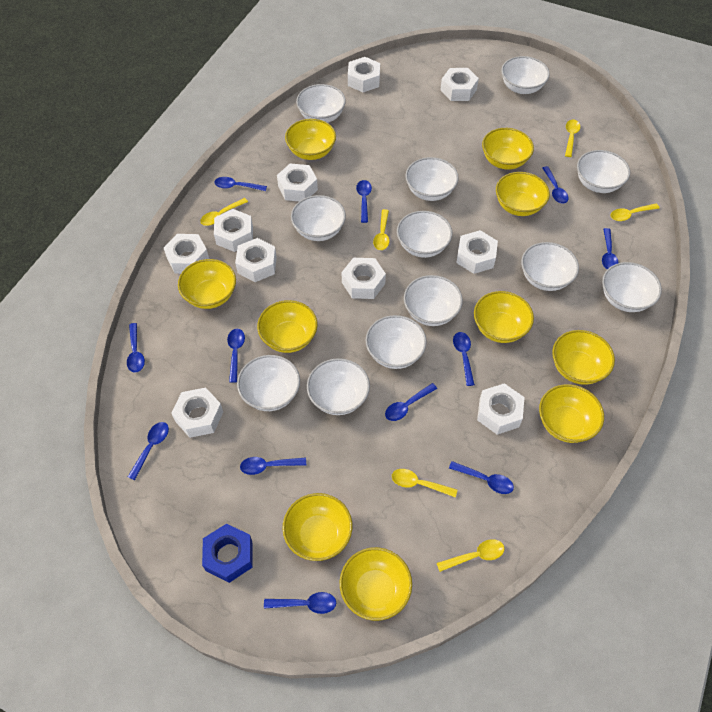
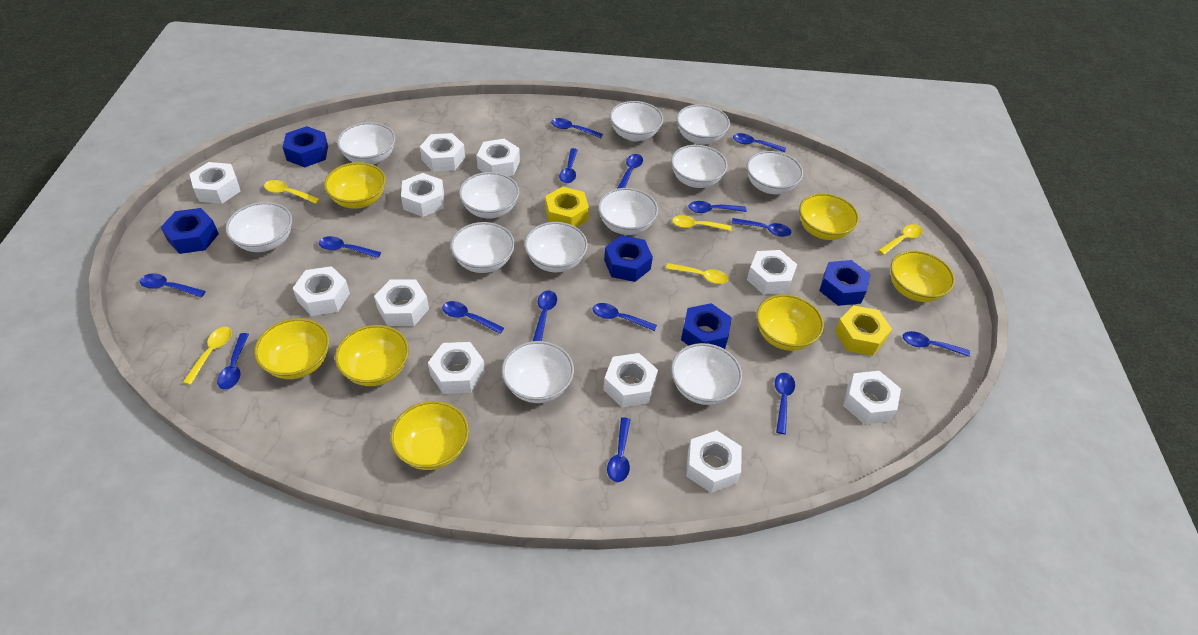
blue nut: [202,524,253,583] = 1 -> [161,208,219,254] [283,126,328,167] [604,235,653,282] [681,303,732,349] [819,260,870,306] = 5
blue spoon: [127,323,145,372] [128,422,169,480] [214,177,267,191] [227,329,245,383] [240,457,306,475] [264,592,336,614] [356,180,372,223] [385,383,437,421] [449,461,514,494] [453,332,475,386] [543,166,568,203] [602,228,619,269] = 12 -> [140,273,206,297] [217,333,249,390] [319,236,381,258] [442,301,504,334] [533,290,557,341] [551,118,603,138] [559,148,578,183] [593,303,657,331] [607,418,631,482] [617,154,643,189] [689,201,746,213] [732,218,792,237] [733,133,786,152] [775,373,795,434] [903,331,970,357] = 15
white nut: [164,234,209,274] [171,388,223,438] [214,209,253,252] [235,238,277,282] [277,163,318,201] [342,258,386,299] [348,57,380,92] [440,68,479,101] [456,230,498,274] [477,383,525,435] = 10 -> [190,162,241,204] [293,266,350,316] [374,279,429,326] [401,173,444,217] [420,133,465,172] [428,342,485,394] [477,139,520,176] [603,353,658,407] [686,430,742,493] [747,250,797,295] [843,371,901,424] = 11
yellow bowl: [178,259,236,309] [257,300,317,353] [282,493,352,561] [285,119,336,160] [340,547,412,621] [474,291,534,343] [482,128,534,170] [496,172,550,216] [539,384,604,443] [552,330,615,385] = 10 -> [254,318,329,379] [324,162,386,209] [335,325,409,386] [390,401,469,470] [757,294,824,351] [799,193,859,240] [890,251,955,302] = 7
yellow nut: none = 0 -> [545,187,589,227] [835,305,892,356] = 2
yellow spoon: [200,198,248,226] [373,209,389,250] [392,469,457,498] [437,539,505,572] [565,120,580,157] [611,203,660,221] = 6 -> [183,327,232,385] [264,180,320,204] [666,263,729,284] [672,215,732,231] [878,224,923,255] = 5

